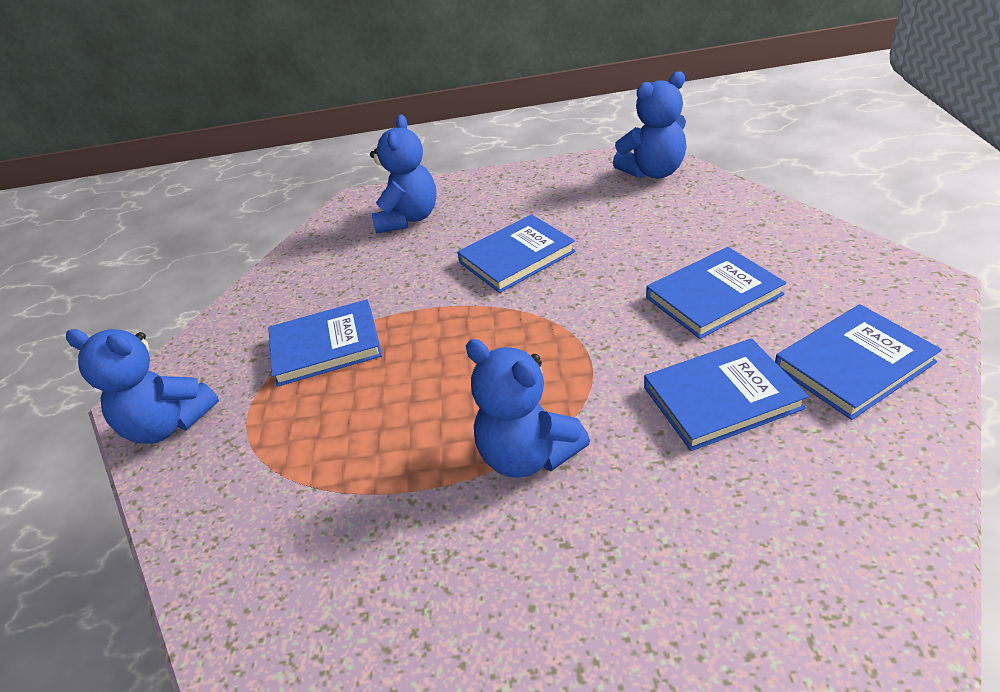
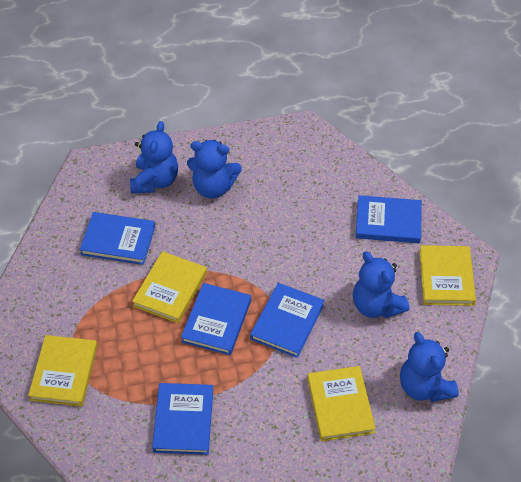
yellow book: none = 0 -> [28,335,98,406] [132,251,207,323] [307,366,376,441] [420,245,476,306] = 4

